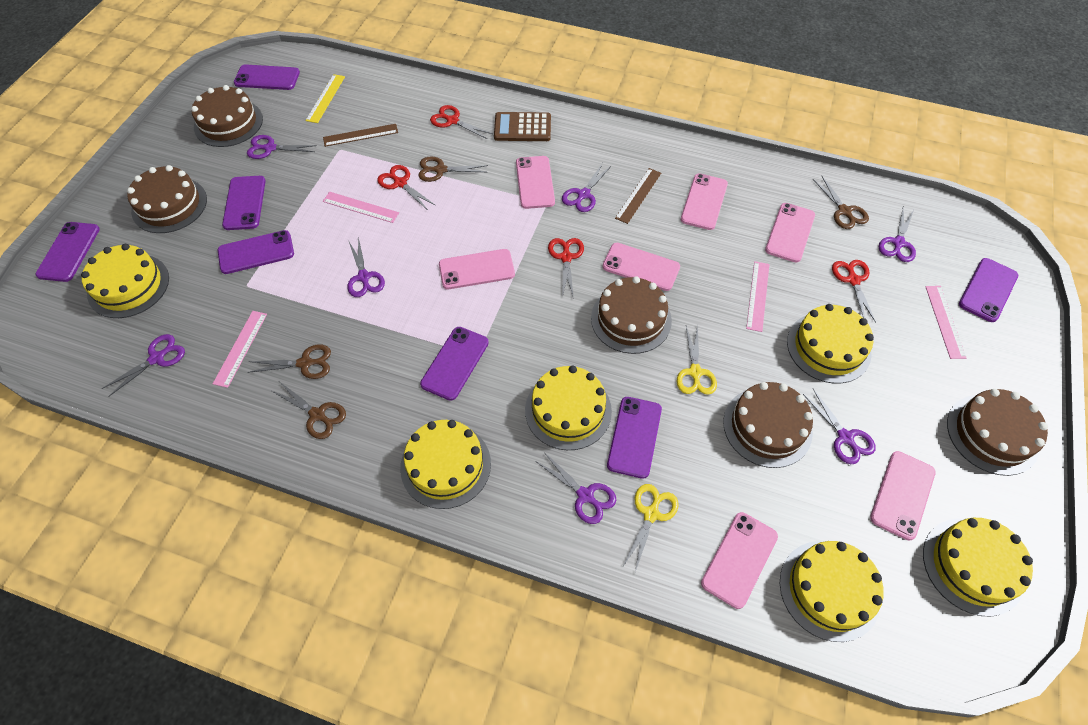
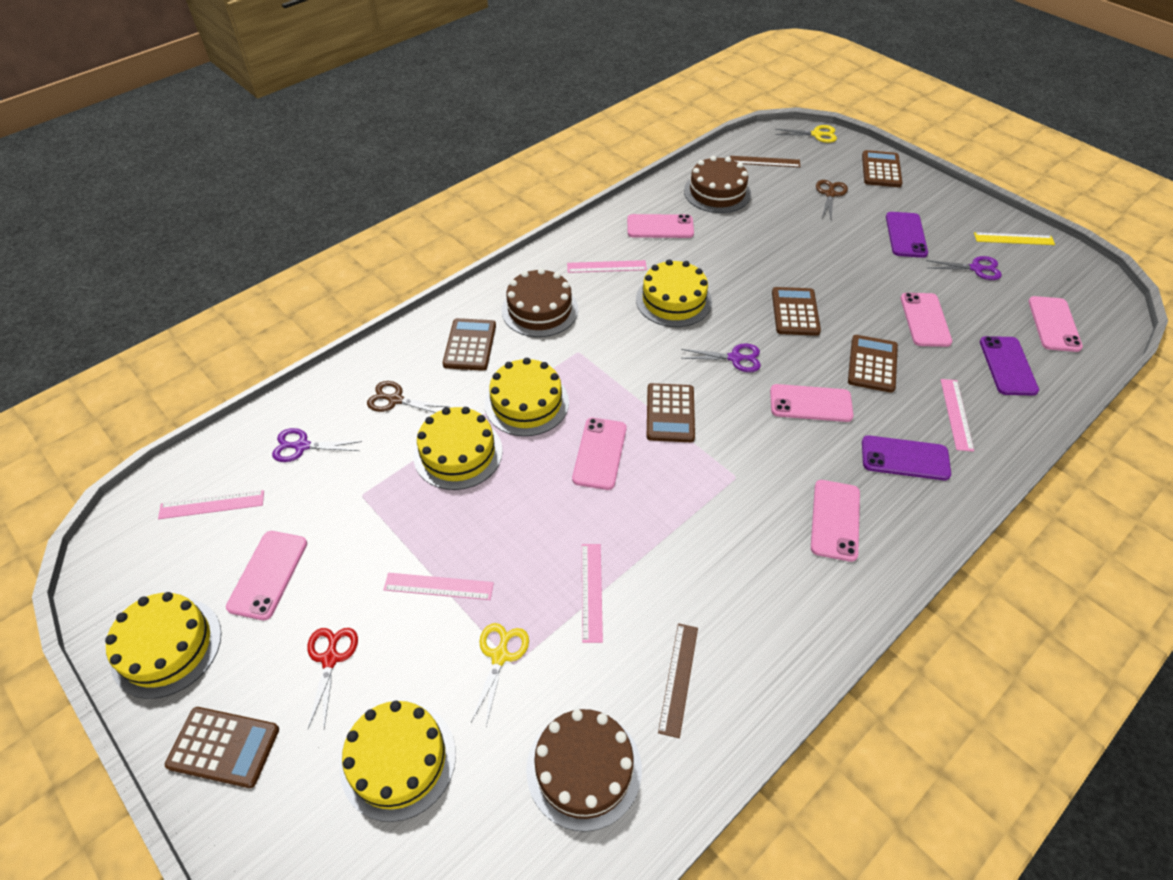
brown cake: [127,165,207,233] [191,85,263,147] [591,276,672,354] [723,382,813,468] [947,389,1048,476] = 5 -> [502,268,578,337] [526,709,642,832] [684,156,751,213] = 3
brown calculator: [494,112,551,141] = 1 -> [165,707,279,788] [443,318,496,371] [647,383,695,442] [772,287,821,336] [848,335,898,393] [862,150,902,187] = 6
brown scissors: [247,344,331,379] [272,382,346,439] [418,157,488,182] [813,176,869,229] = 4 -> [367,381,449,413] [816,180,848,221] = 2
pink ruler: [213,311,267,388] [323,192,399,223] [746,261,770,332] [925,286,966,359] = 4 -> [158,490,264,519] [384,573,494,600] [567,260,647,273] [582,544,603,643] [941,379,974,452] = 5
purple phone: [35,222,100,282] [218,230,294,274] [222,176,266,230] [234,64,300,90] [420,327,489,401] [607,397,662,479] [959,258,1018,322] = 7 -> [862,435,951,480] [886,212,928,258] [980,336,1039,395] = 3
purple scissors: [101,334,185,397] [247,135,317,159] [347,237,385,297] [535,452,616,524] [562,163,612,212] [803,389,876,464] [879,208,916,262] = 7 -> [272,428,362,462] [681,343,761,372] [926,256,1002,280] = 3
red scissors: [377,165,435,209] [430,105,492,139] [548,238,584,299] [832,260,876,323] = 4 -> [307,628,358,729] = 1
yellow cake: [81,244,169,318] [400,420,491,509] [525,365,612,450] [780,541,884,642] [787,304,874,383] [923,518,1033,617] = 6 -> [105,592,221,699] [340,701,456,822] [413,407,503,490] [485,358,569,436] [636,259,712,327] = 5

